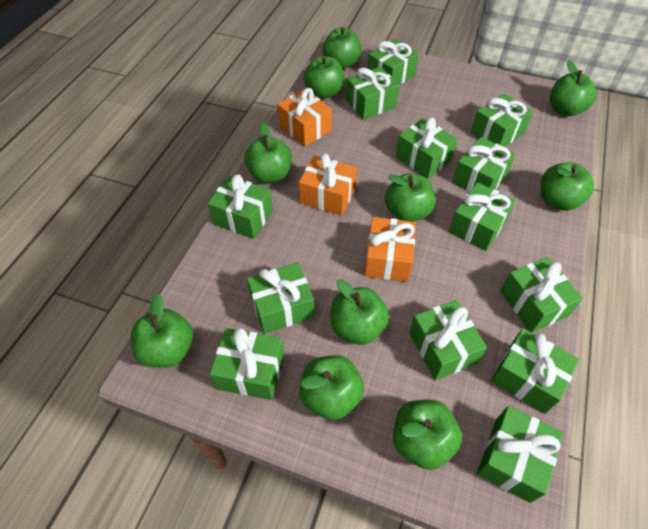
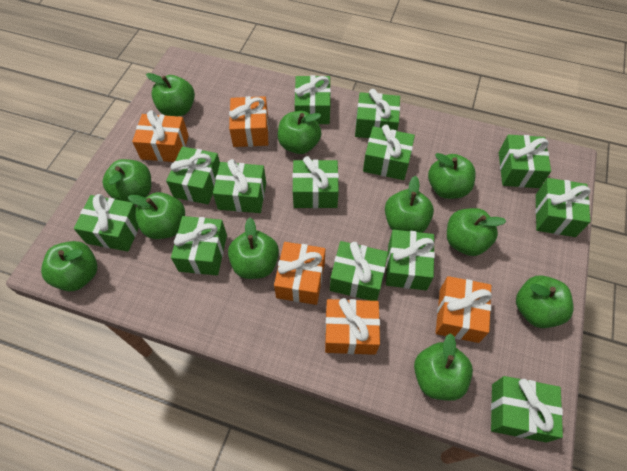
green apple: [131,294,193,368] [244,122,292,183] [300,355,364,420] [303,56,344,99] [323,27,362,69] [330,279,389,345] [385,173,435,222] [393,400,462,470] [541,162,594,211] [550,60,596,116] = 10 -> [41,241,97,291] [102,159,151,202] [128,192,185,239] [146,73,195,116] [228,218,279,279] [278,111,321,154] [385,176,434,233] [414,333,473,401] [428,153,476,199] [447,208,506,256] [516,276,573,328] = 11
orange gift: [277,88,332,146] [299,153,357,216] [365,217,416,282] = 3 -> [132,110,189,162] [229,96,269,147] [274,242,325,305] [325,298,380,355] [436,276,492,343] = 5

